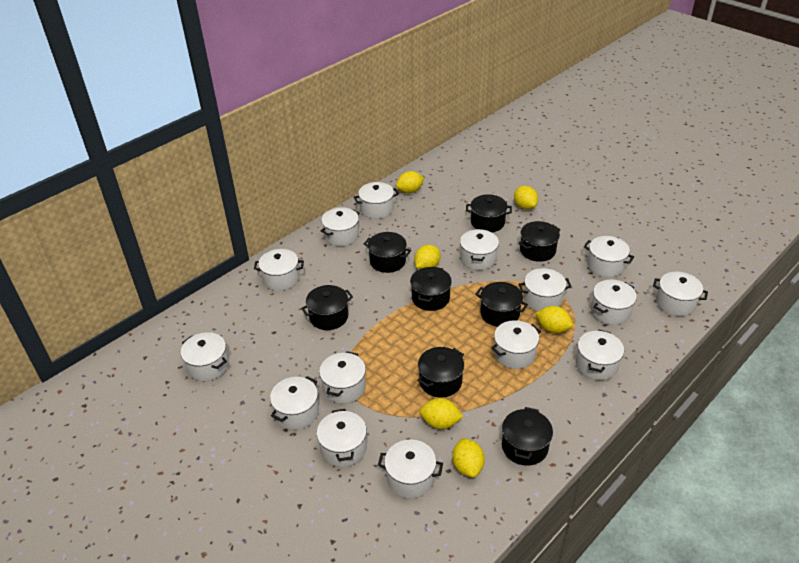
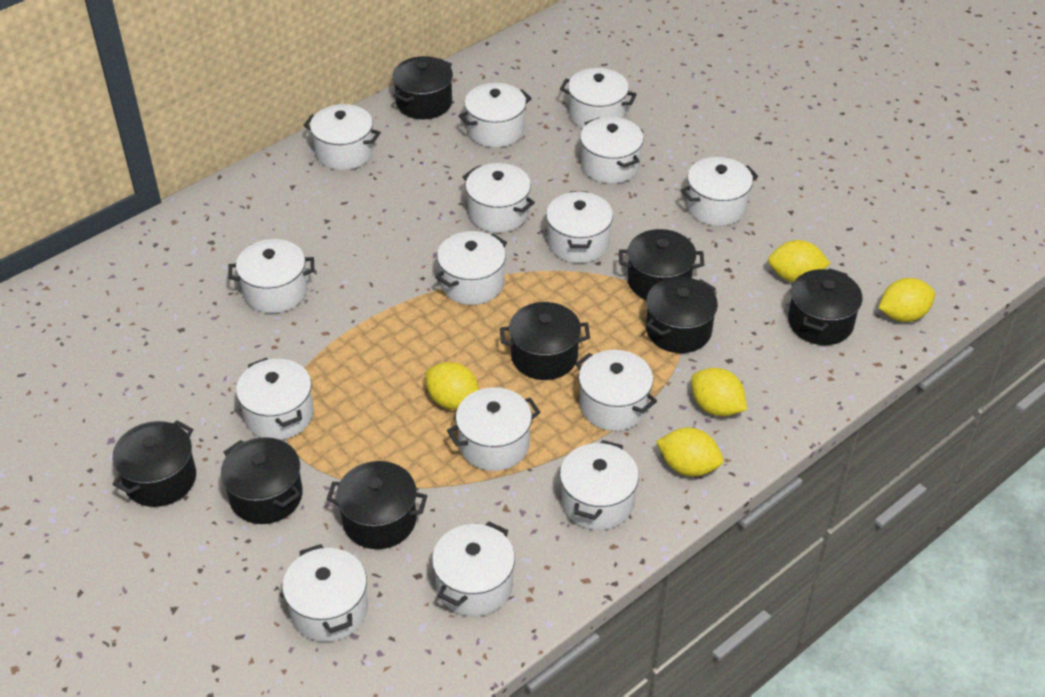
yellow lemon: [396,171,424,193] [414,245,440,269] [420,398,463,429] [452,438,485,478] [514,186,538,209] [536,306,573,333] = 6 -> [425,362,479,410] [656,427,723,477] [691,368,747,416] [768,240,831,282] [879,278,935,322] = 5

